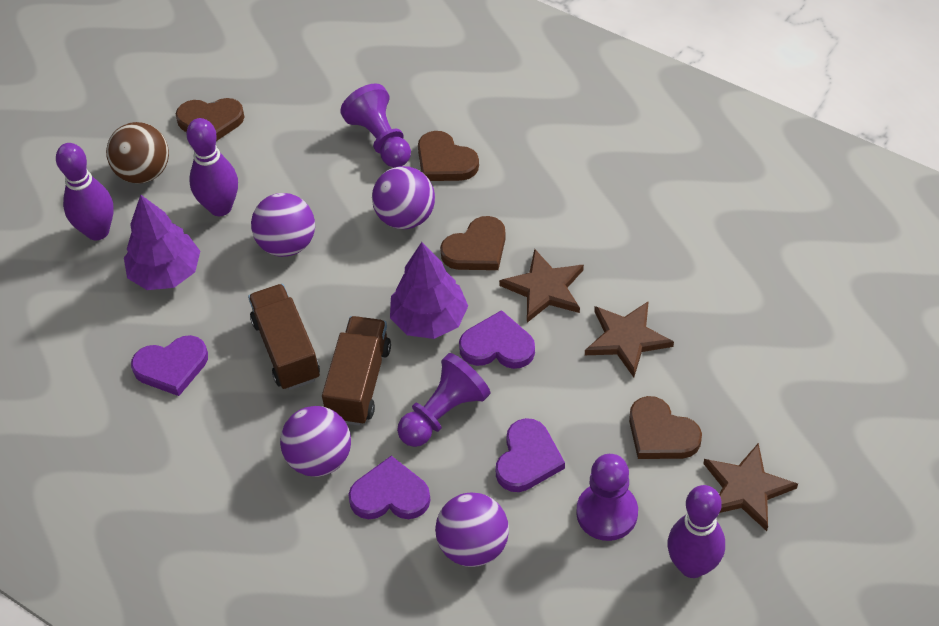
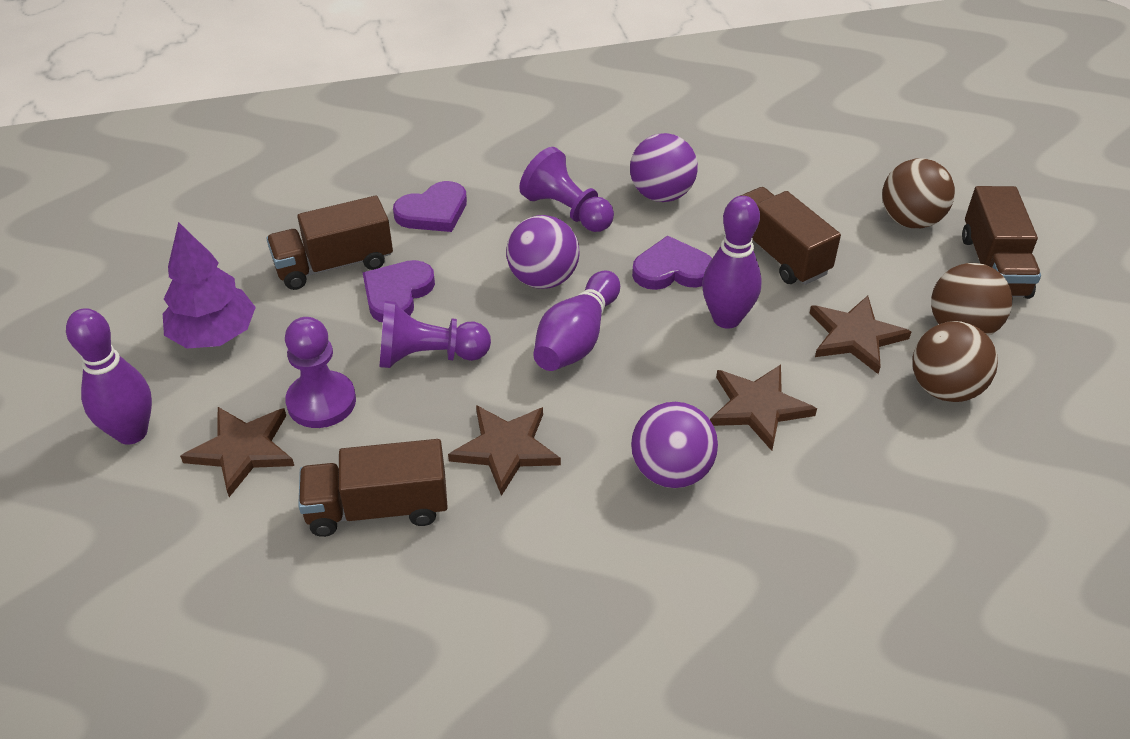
brown ball: [106,122,169,184] = 1 -> [882,158,955,228] [913,321,998,402] [931,263,1012,336] = 3
brown heart: [176,98,244,141] [418,131,479,181] [440,216,506,270] [629,396,702,459] = 4 -> none = 0
brown star: [499,249,584,323] [585,301,674,377] [703,443,798,531] = 3 -> [180,407,294,497] [448,405,561,496] [710,365,817,451] [810,296,911,374] = 4
brown truck: [248,284,320,390] [322,316,391,426] = 2 -> [266,196,393,290] [298,439,448,537] [740,187,841,285] [962,186,1041,299] = 4
purple ball: [251,193,315,257] [280,406,351,477] [372,166,435,229] [435,493,509,567] = 4 -> [506,215,580,289] [630,133,698,202] [631,402,718,488] = 3
purple heart: [131,335,208,396] [348,456,430,519] [459,310,535,369] [496,418,565,492] = 4 -> [363,260,435,323] [393,181,467,232] [632,236,712,290] = 3
purple tree: [124,195,200,290] [390,242,468,339] = 2 -> [163,222,256,349] = 1

